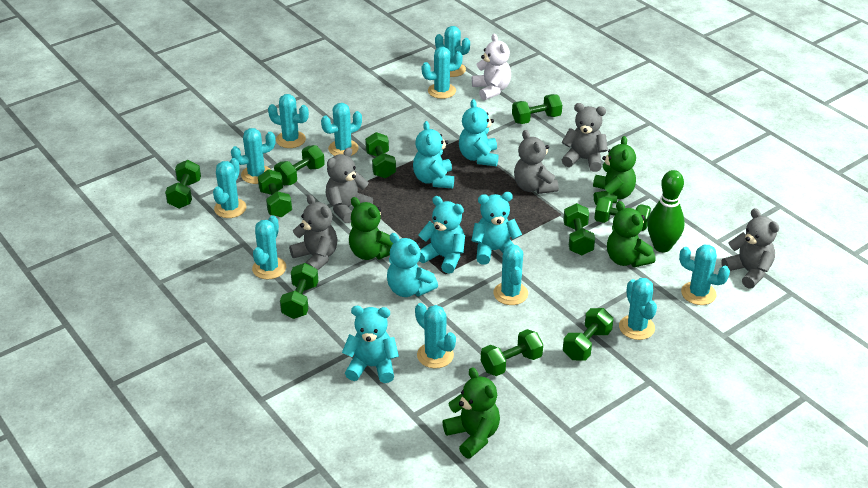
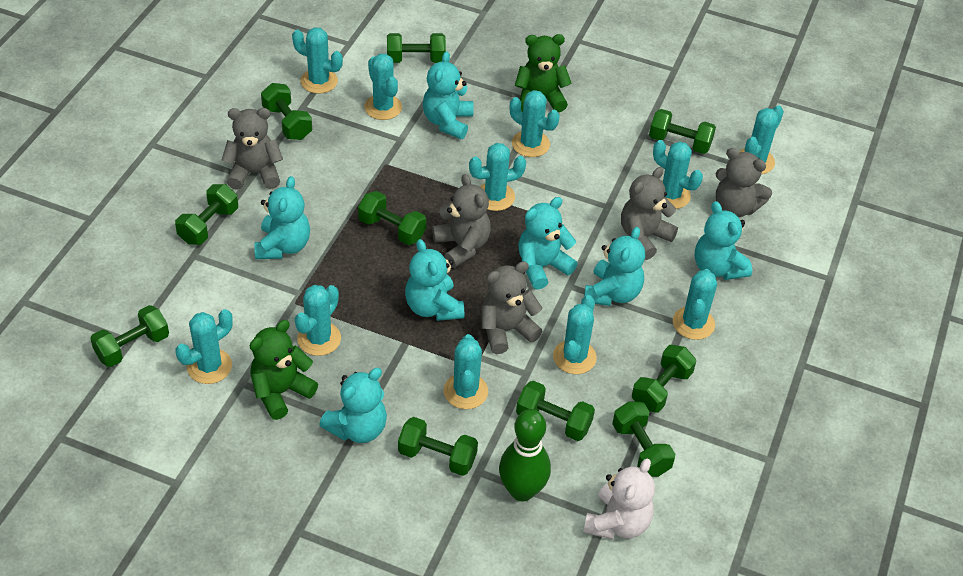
green teddy bear: [349,197,393,260] [443,367,500,459] [593,136,636,205] [607,201,655,267] = 4 -> [250,320,318,420] [515,34,572,112] = 2
turquoise teddy bear: [342,306,399,383] [387,233,438,297] [413,121,454,188] [418,196,465,274] [459,99,499,166] [471,192,522,265] = 6 -> [254,176,310,259] [319,368,387,443] [405,239,464,321] [423,51,473,139] [518,197,578,290] [584,227,645,306] [695,201,752,280] = 7

